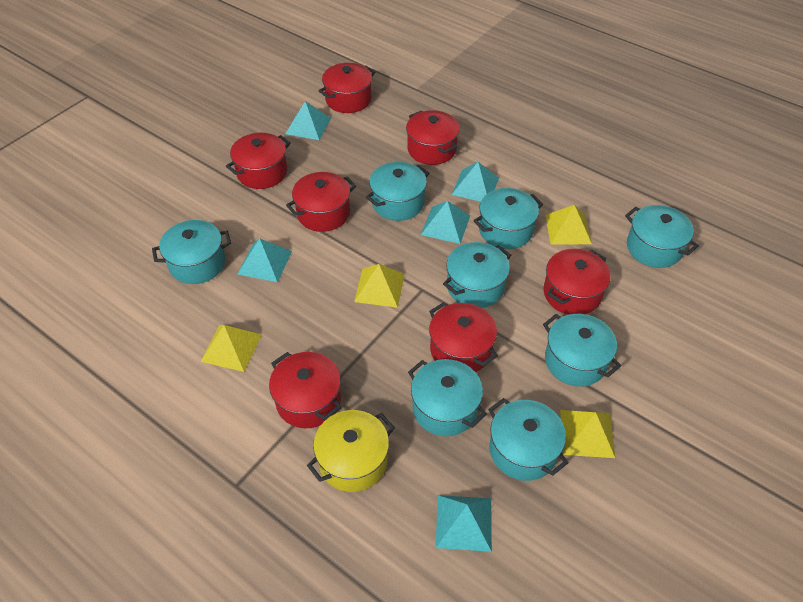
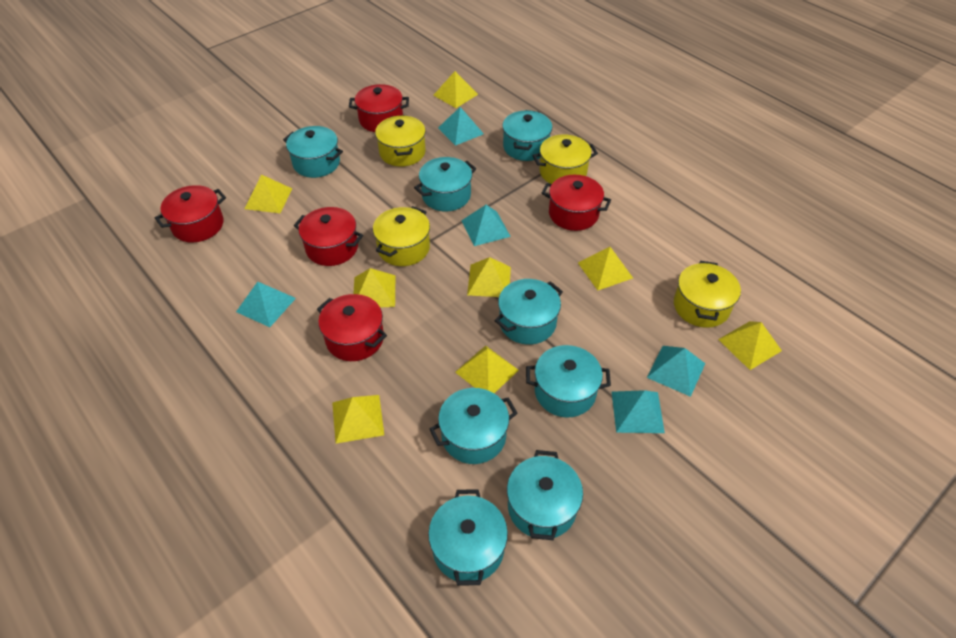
red pot: [226,133,291,189] [269,352,341,428] [286,172,356,232] [319,63,375,113] [406,110,460,165] [429,302,498,372] [543,249,611,315] = 7 -> [155,185,226,242] [294,207,363,266] [317,294,387,361] [349,84,409,132] [542,175,611,231] = 5
yellow pot: [307,410,395,492] = 1 -> [373,206,430,266] [375,115,426,167] [532,134,598,184] [674,261,741,328] = 4
yellow pyramid: [200,325,262,372] [354,264,405,308] [545,205,592,245] [560,410,615,458] = 4 -> [245,174,292,213] [332,395,384,444] [353,268,395,308] [433,71,478,108] [455,345,519,393] [467,257,511,297] [578,247,633,290] [718,321,782,370] = 8

